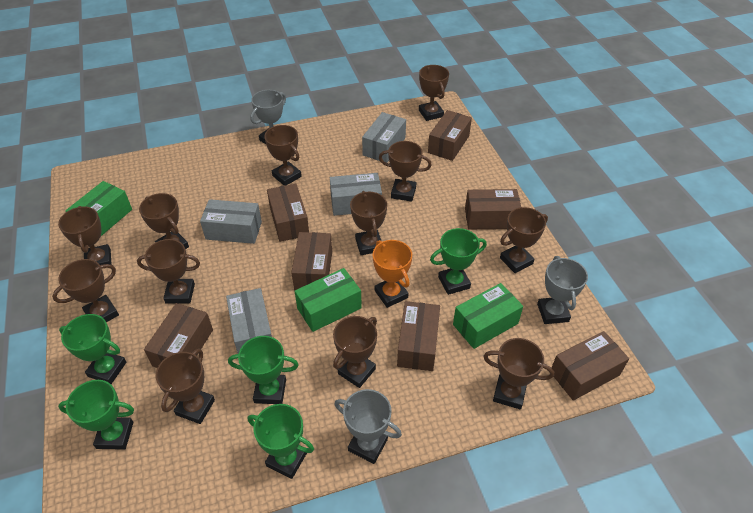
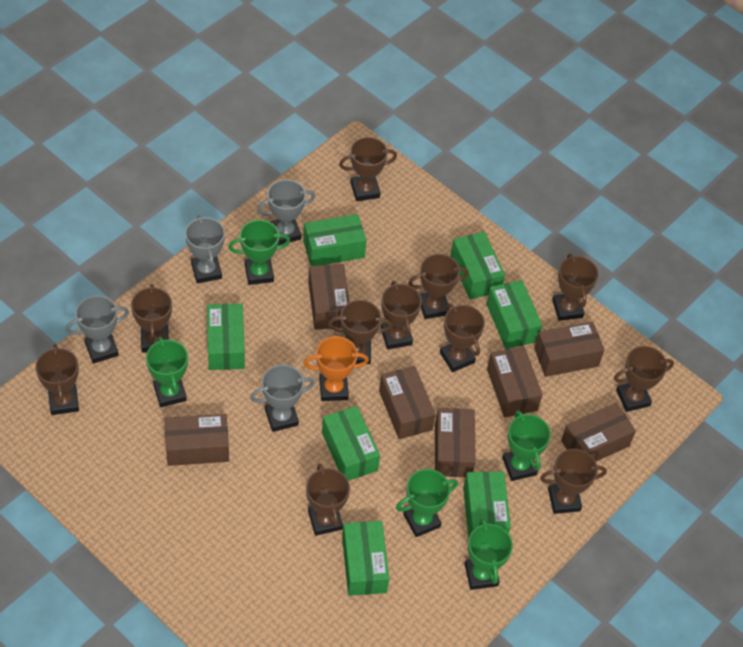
brown trophy: [52,259,119,322] [58,206,112,265] [137,239,200,304] [139,193,189,249] [156,349,215,424] [264,125,302,186] [333,316,377,388] [350,191,387,255] [379,141,432,202] [419,65,449,121] [483,338,554,409] [500,207,548,273] = 12 -> [35,344,79,415] [131,284,172,353] [306,464,350,536] [328,300,392,364] [339,137,397,201] [381,281,422,349] [408,254,469,319] [440,304,485,372] [540,449,607,514] [552,253,598,321] [614,346,674,412] = 11
green box: [65,181,132,236] [295,268,362,332] [453,283,523,349] = 3 -> [207,304,245,370] [303,214,367,266] [322,406,380,481] [342,521,389,596] [450,232,505,299] [463,471,511,539] [486,280,542,349] = 7
grey box: [200,199,262,244] [226,288,272,354] [330,173,382,216] [362,112,406,163] = 4 -> none = 0
grey trophy: [250,90,286,144] [334,389,402,464] [537,256,588,324] = 3 -> [66,296,129,364] [185,215,225,284] [250,365,315,432] [257,179,315,245] = 4

